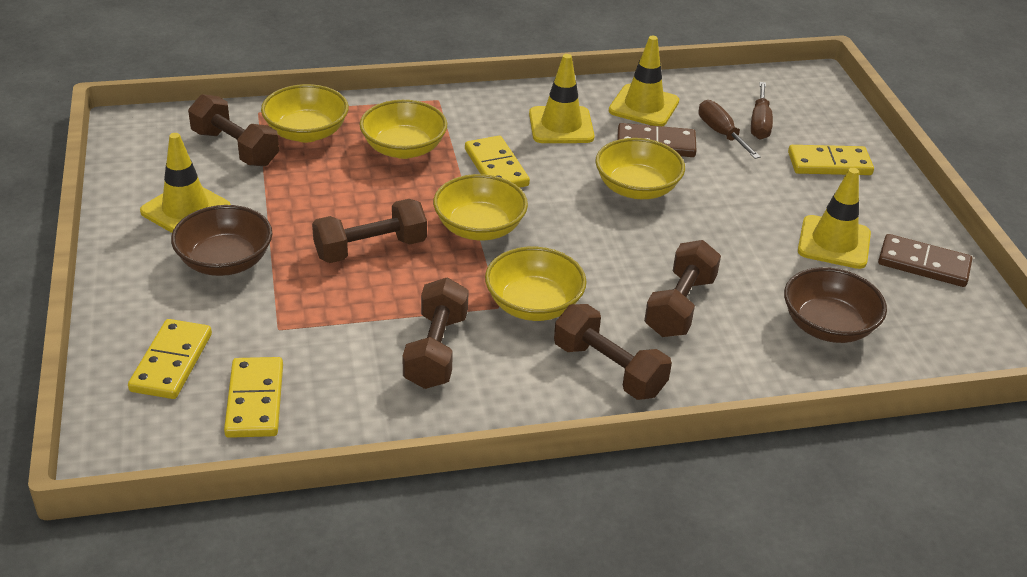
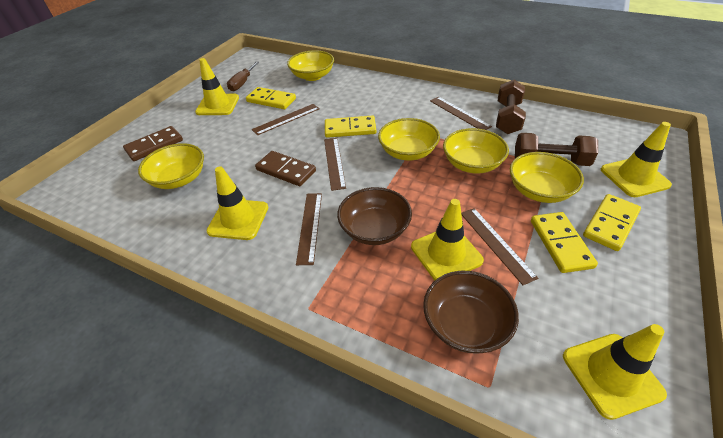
brown dumbbell: [188,94,279,167] [312,199,427,263] [403,277,469,389] [554,304,672,400] [644,240,721,337] = 5 -> [496,80,526,134] [515,133,598,166] = 2
brown ruler: none = 0 -> [252,104,320,135] [296,193,322,265] [324,138,346,191] [430,97,492,130] [461,208,538,285] = 5
brown screwdriver: [699,100,761,159] [751,82,773,139] = 2 -> [227,61,259,91] = 1
yellow traffic cone: [140,133,231,233] [529,54,595,143] [609,36,679,126] [798,168,871,269] = 4 -> [195,58,239,115] [206,167,268,240] [411,199,484,280] [563,324,667,420] [601,122,672,197] = 5

